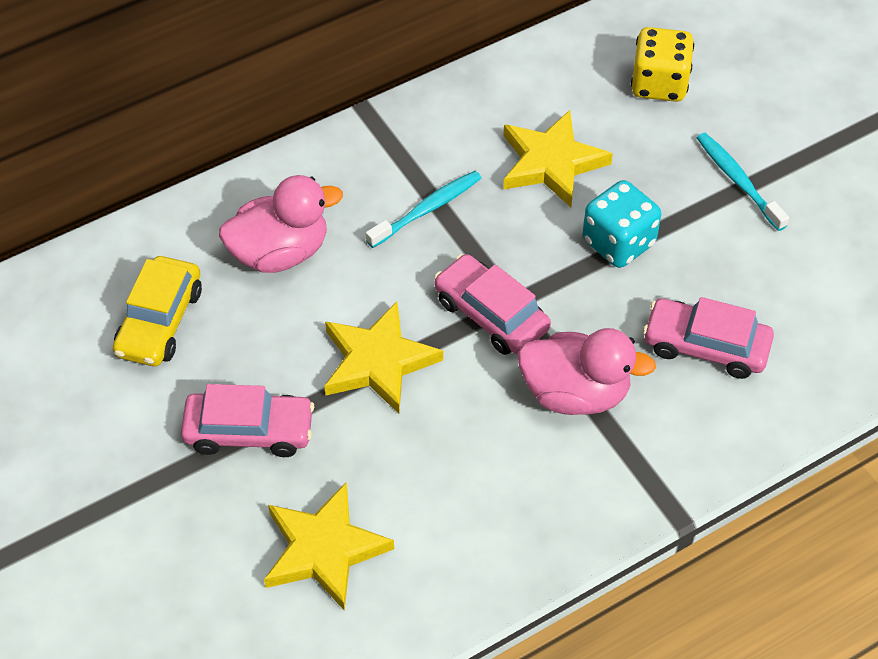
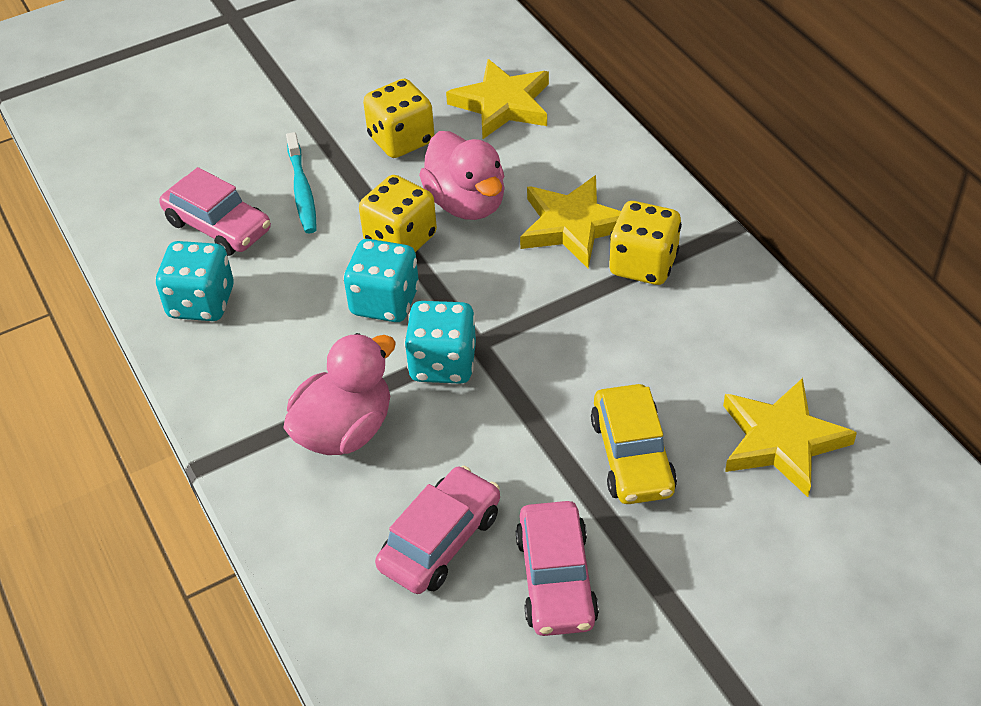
turquoise dice: [582,180,661,268] = 1 -> [155,241,234,321] [344,239,419,322] [404,301,476,384] = 3
turquoise toothbrush: [366,171,481,248] [697,133,789,231] = 2 -> [286,132,317,233] = 1
yellow dice: [631,27,694,102] = 1 -> [359,175,437,252] [363,79,434,158] [609,201,682,285] = 3

